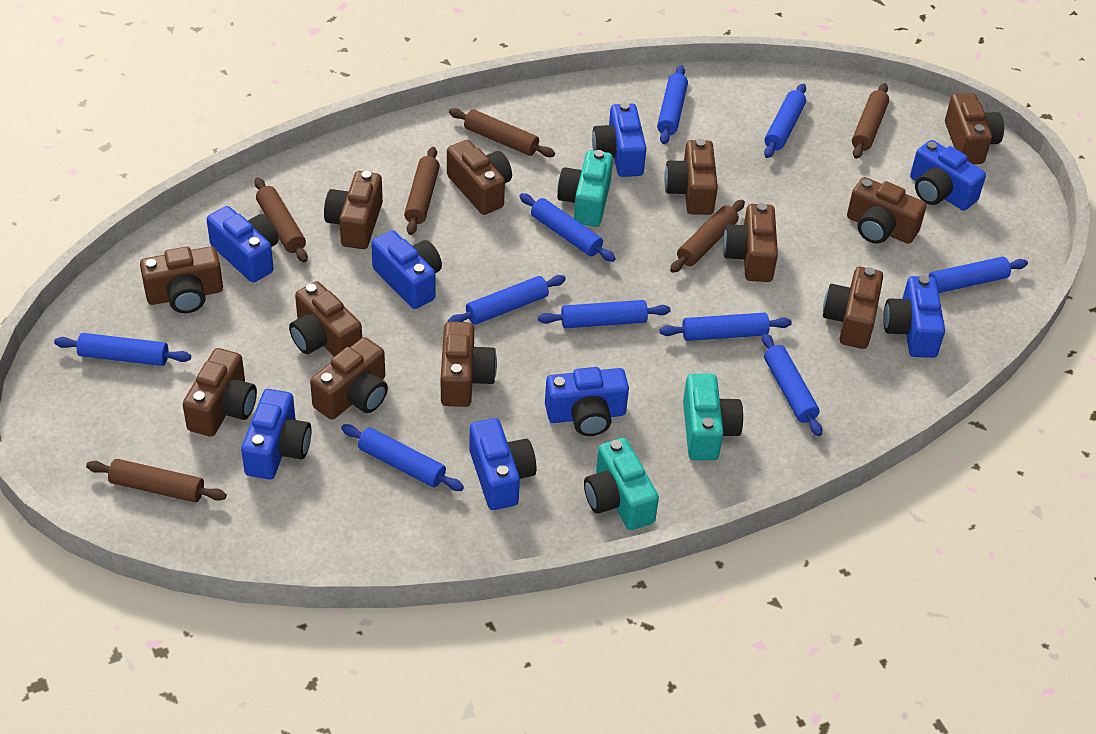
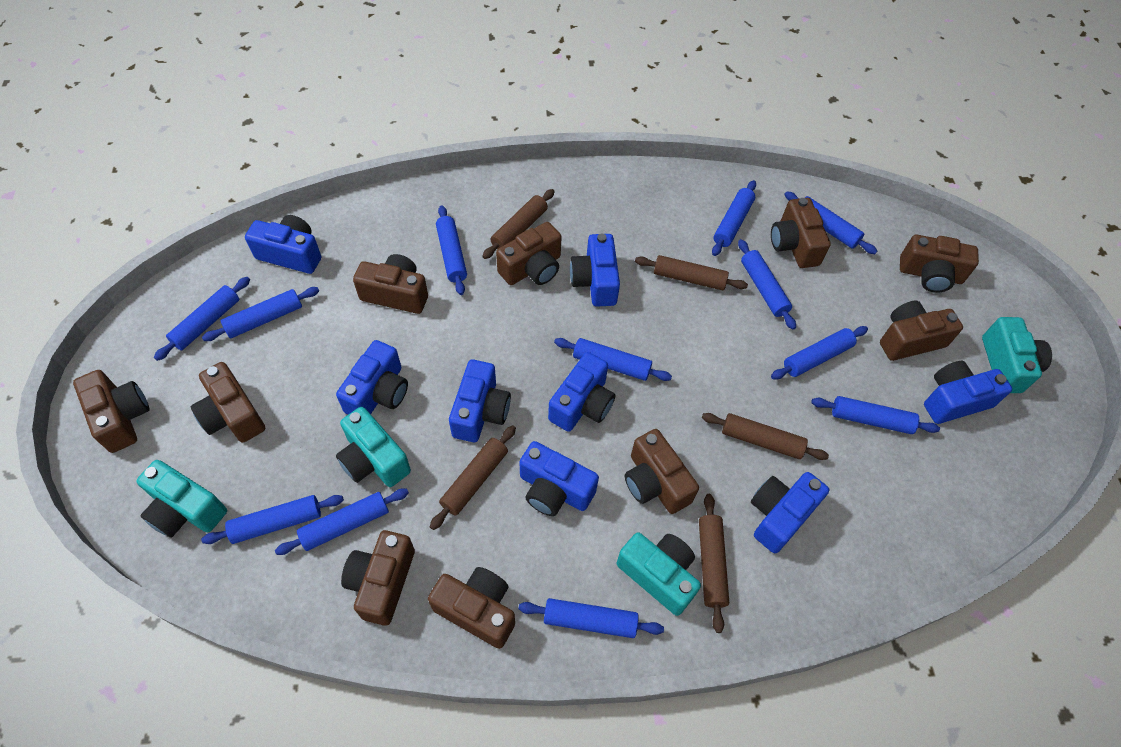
blue rolling pin: [54,333,191,366] [341,424,464,491] [447,275,566,325] [519,193,616,262] [538,300,670,328] [657,65,688,144] [660,313,792,341] [762,333,822,436] [764,84,806,158] [928,257,1028,293] = 10 -> [154,277,250,361] [201,495,344,544] [202,287,319,341] [275,489,409,555] [436,205,467,295] [519,598,664,638] [554,338,672,381] [712,180,756,256] [738,239,796,330] [771,326,868,380] [784,191,877,254] [811,396,940,434] = 12
brown camera: [140,246,223,313] [183,348,257,437] [289,281,362,357] [310,337,388,420] [324,171,383,249] [441,322,497,407] [447,140,512,215] [664,139,718,215] [723,203,778,282] [823,267,883,349] [847,177,927,244] [945,93,1004,164] = 12 -> [73,370,149,453] [191,362,265,443] [341,530,415,626] [353,254,428,314] [428,567,515,649] [496,222,562,285] [625,429,699,514] [771,198,831,268] [880,301,963,361] [900,235,979,293] = 10
brown rolling pin: [86,459,227,502] [254,178,308,262] [404,147,440,235] [449,108,555,157] [670,200,745,273] [852,83,889,159] = 6 -> [430,425,516,530] [482,189,555,259] [635,255,748,290] [699,494,729,633] [702,413,829,460] = 5
turquoise camera: [557,150,613,227] [584,438,659,530] [683,373,743,460] = 3 -> [136,460,227,538] [336,407,411,487] [617,532,701,616] [982,317,1052,393] = 4

